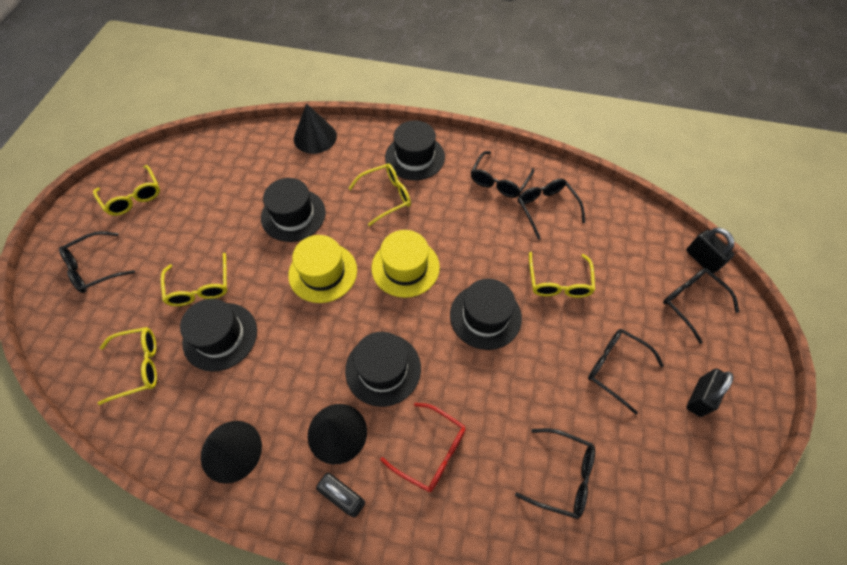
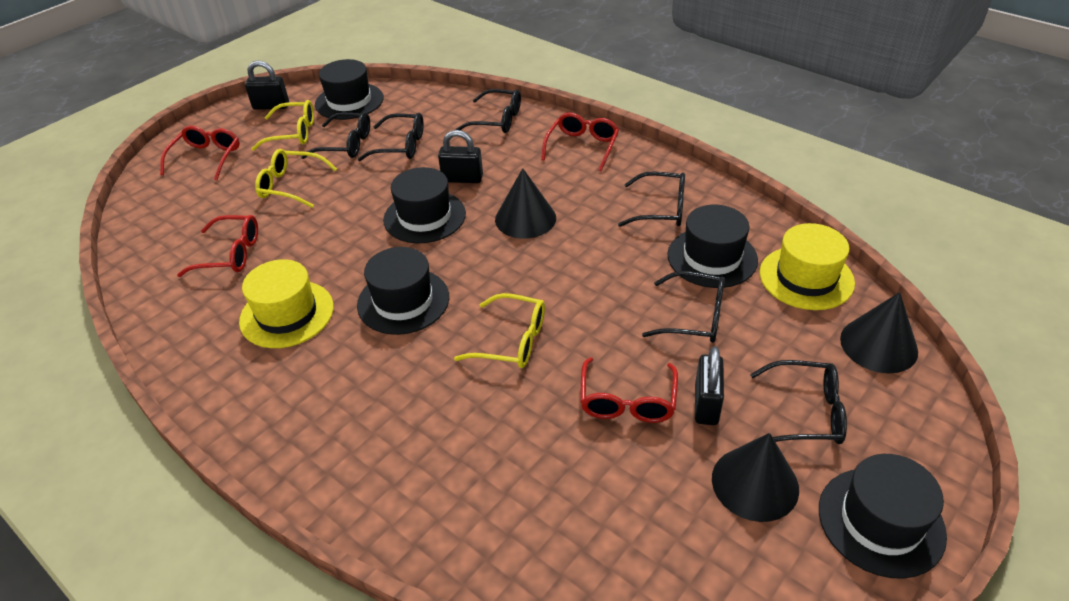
red glasses: [380,403,466,492] = 1 -> [160,126,240,181] [177,215,258,277] [541,113,619,171] [580,357,678,423] = 4
yellow glasses: [93,165,160,216] [98,327,157,405] [161,253,227,306] [348,164,411,226] [529,252,595,298] = 5 -> [251,100,314,151] [255,149,337,208] [454,293,545,368] = 3

